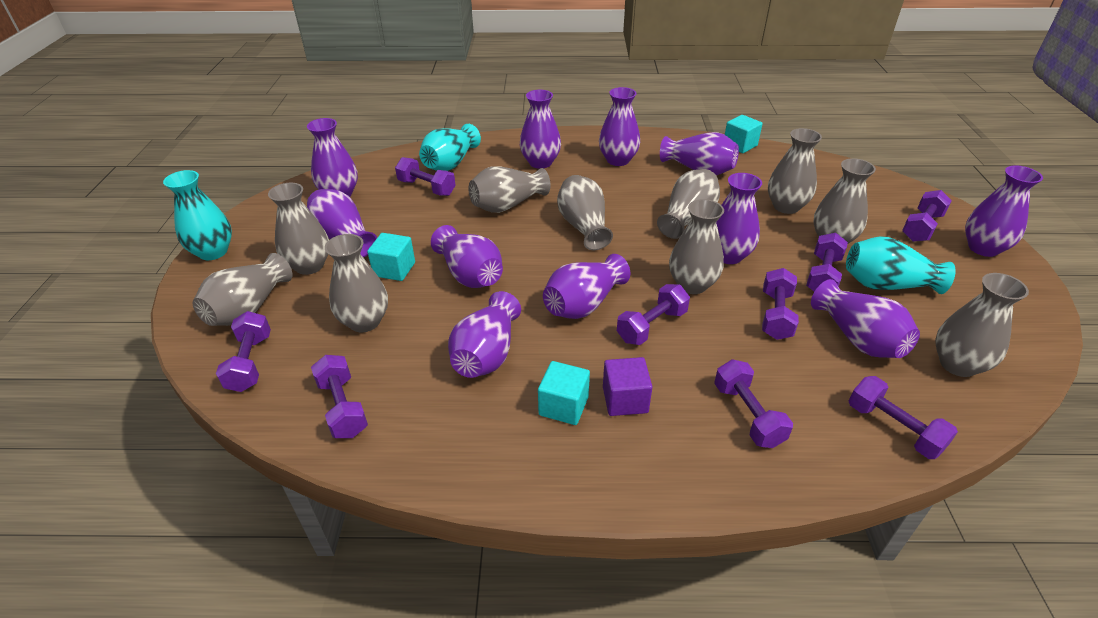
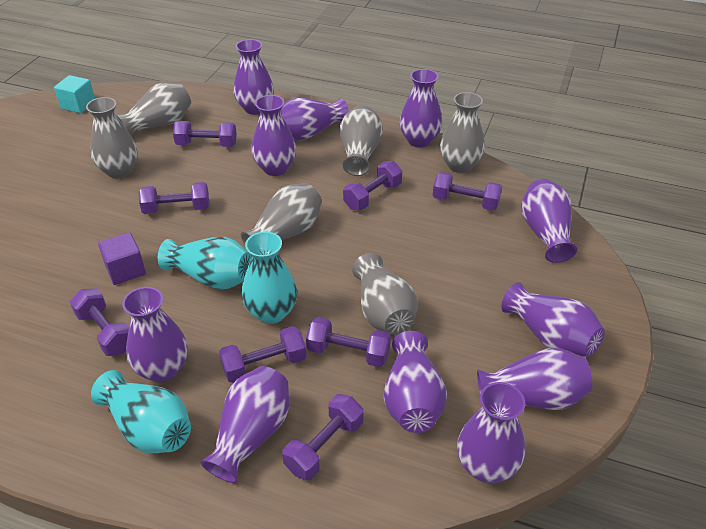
grey vase: [193,253,292,326] [268,183,329,275] [325,234,388,333] [468,166,550,213] [557,175,613,250] [657,169,720,239] [669,199,724,294] [768,128,822,214] [813,158,876,244] [935,273,1029,377] = 10 -> [86,97,138,178] [116,82,191,136] [240,183,322,244] [340,105,383,176] [352,253,418,335] [440,92,485,173] = 6
purple dumbbell: [216,311,271,392] [311,355,368,438] [395,157,456,196] [617,284,690,345] [714,359,793,448] [762,268,799,340] [806,233,848,291] [849,376,958,459] [902,190,952,242] = 9 -> [70,288,129,356] [139,182,209,214] [173,121,237,147] [219,326,306,383] [282,394,363,480] [306,317,391,367] [343,161,402,210] [433,172,502,210] = 8
turquoise cube: [367,233,415,281] [538,361,590,425] [725,115,763,153] = 3 -> [54,75,95,113] = 1

